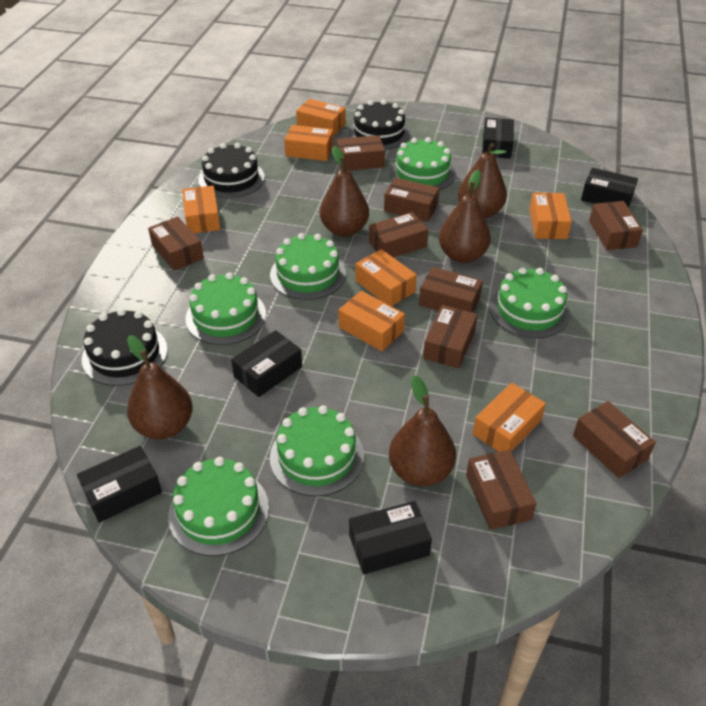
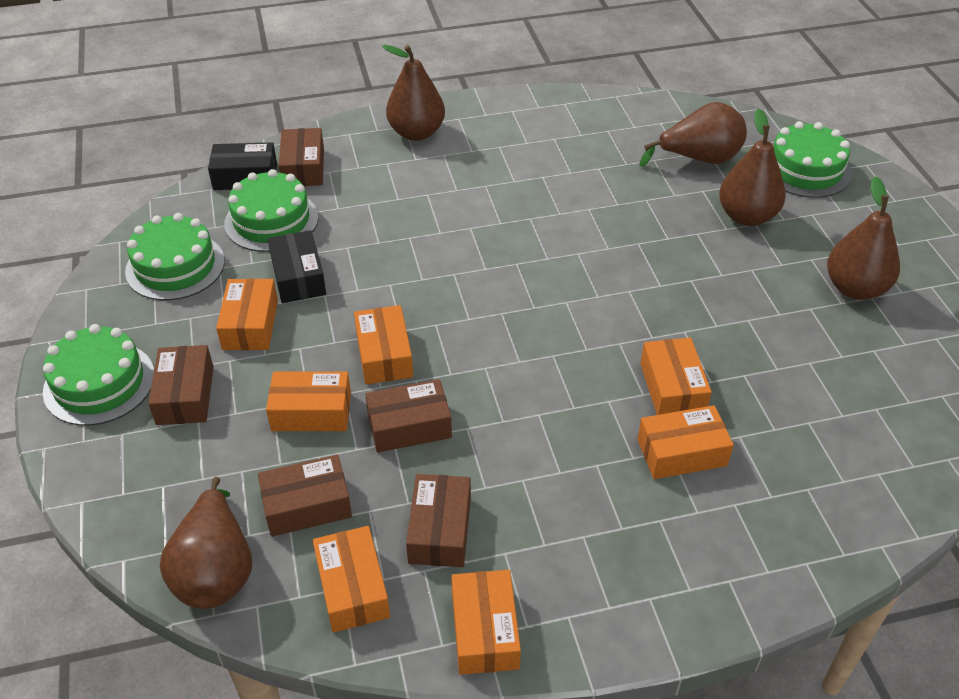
black box: [77,446,162,523] [231,330,302,397] [349,501,432,574] [482,118,514,158] [581,168,638,208] = 5 -> [208,142,277,190] [268,230,326,303] = 2
black cake: [82,309,168,386] [198,143,265,198] [348,100,410,150] = 3 -> none = 0
brown box: [148,217,204,271] [337,135,385,171] [369,212,429,258] [384,178,439,222] [419,267,483,313] [423,305,478,369] [466,450,537,530] [573,401,656,478] [589,201,643,250] = 9 -> [148,345,213,425] [258,455,352,537] [279,128,324,186] [365,379,452,453] [406,474,471,567] = 5
green cake: [168,457,269,556] [185,272,266,345] [270,233,346,300] [270,405,364,496] [390,137,456,190] [489,267,570,338] = 6 -> [43,324,154,426] [125,213,225,301] [224,169,319,252] [773,121,851,198] = 4

